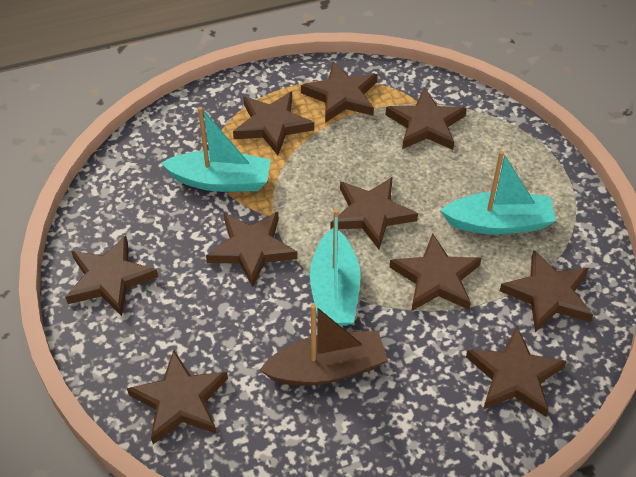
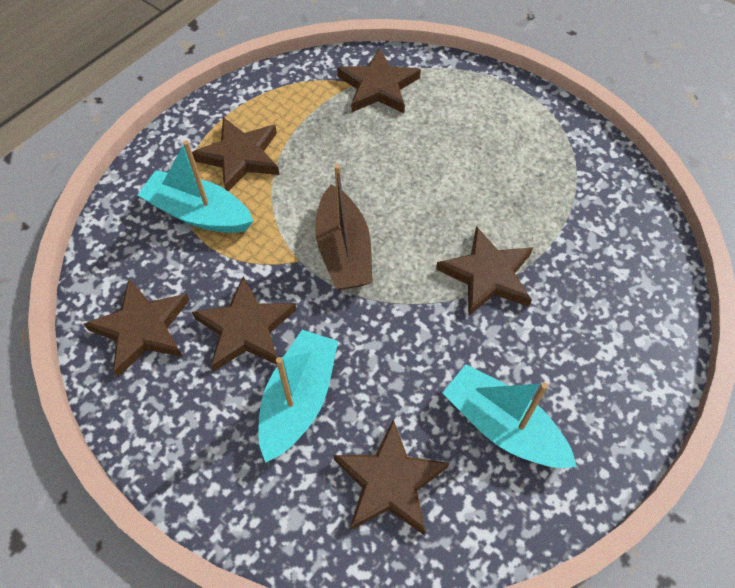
brown star: [66,235,158,316] [127,350,228,444] [206,212,297,287] [233,92,314,156] [301,61,377,123] [330,177,418,249] [385,88,467,150] [389,233,481,311] [466,326,567,417] [500,250,593,332] = 10 -> [84,279,190,377] [192,117,279,191] [192,276,297,372] [333,419,449,535] [337,48,421,113] [436,226,533,316] = 6

